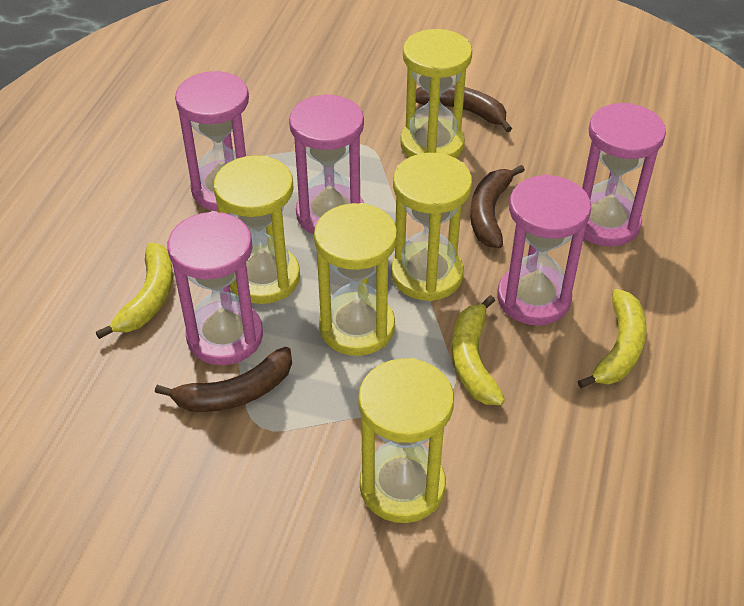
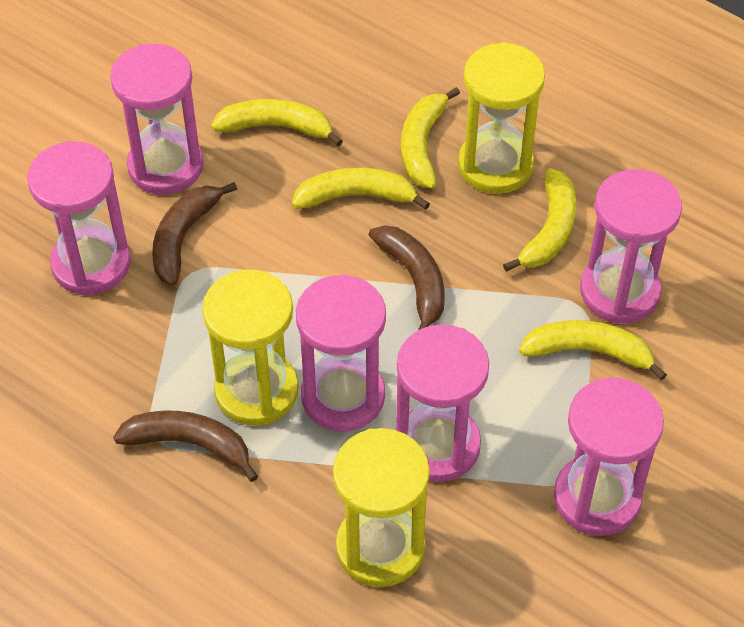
pink hourglass: [168,211,263,365] [175,71,249,211] [289,94,364,235] [497,174,591,325] [582,103,666,247] = 5 -> [27,141,131,295] [110,44,204,195] [296,274,386,432] [396,324,489,482] [554,378,664,536] [580,169,682,324] = 6
yellow banana: [96,242,173,339] [452,295,505,405] [578,289,647,388] = 3 -> [211,99,343,146] [292,168,430,210] [401,87,460,189] [503,168,576,272] [519,320,667,380] = 5
yellow hourglass: [214,155,300,304] [314,203,397,356] [358,358,454,523] [391,153,472,301] [400,29,472,158] = 5 -> [202,269,298,426] [333,428,430,587] [458,42,545,194] = 3

